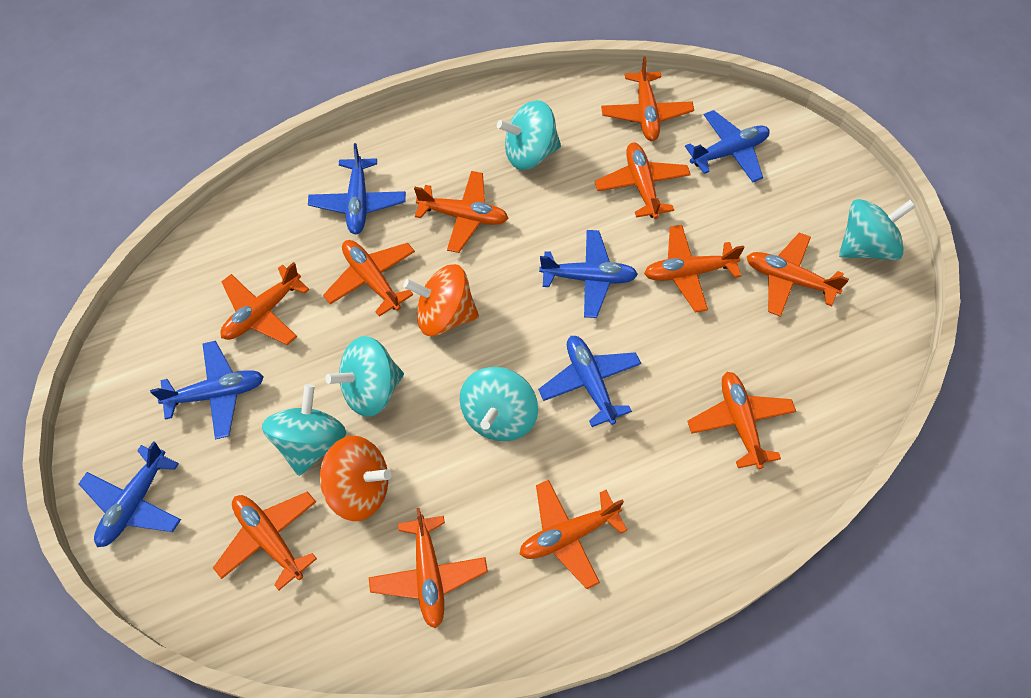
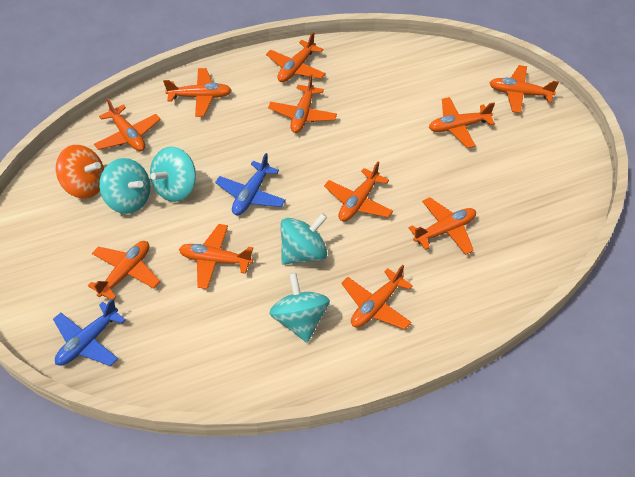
blue plane: [79,441,181,547] [150,341,264,440] [308,143,406,234] [538,336,642,427] [539,230,638,318] [685,110,770,182] = 6 -> [53,298,126,366] [215,153,286,215] = 2
orange spinning top: [320,436,391,521] [403,264,479,336] = 2 -> [56,145,104,199] = 1
turquoise spinning top: [262,384,346,476] [325,336,404,417] [460,367,538,441] [497,100,561,170] [839,199,916,260] = 5 -> [99,158,151,214] [150,147,196,202] [269,273,330,343] [280,213,327,265] = 4

